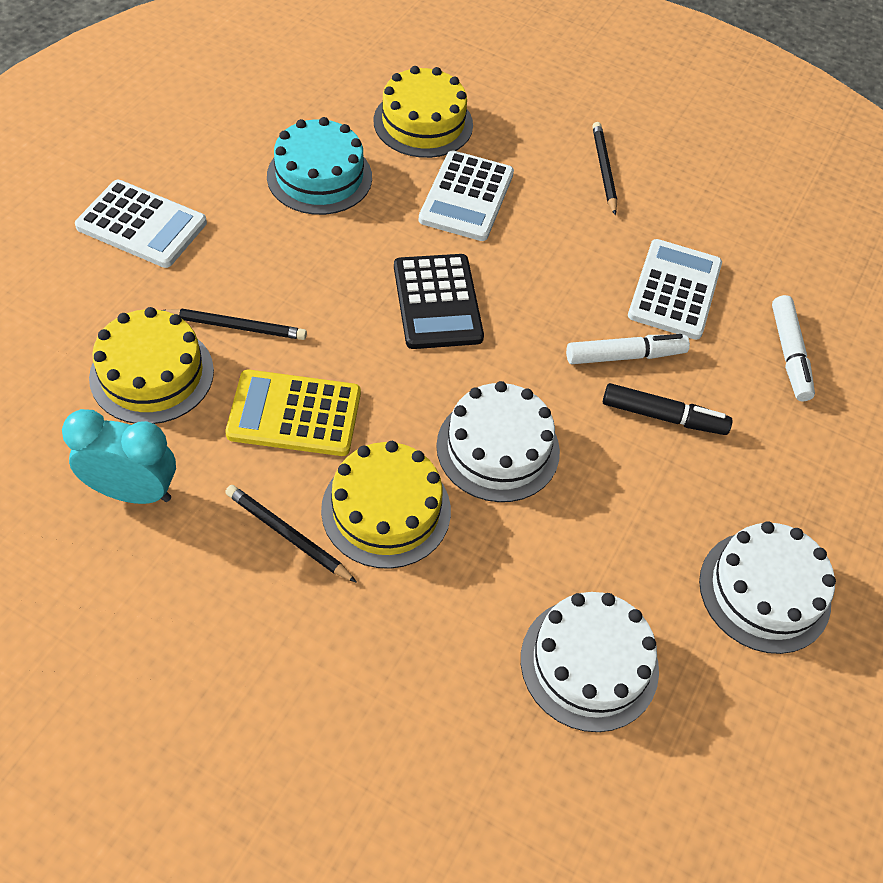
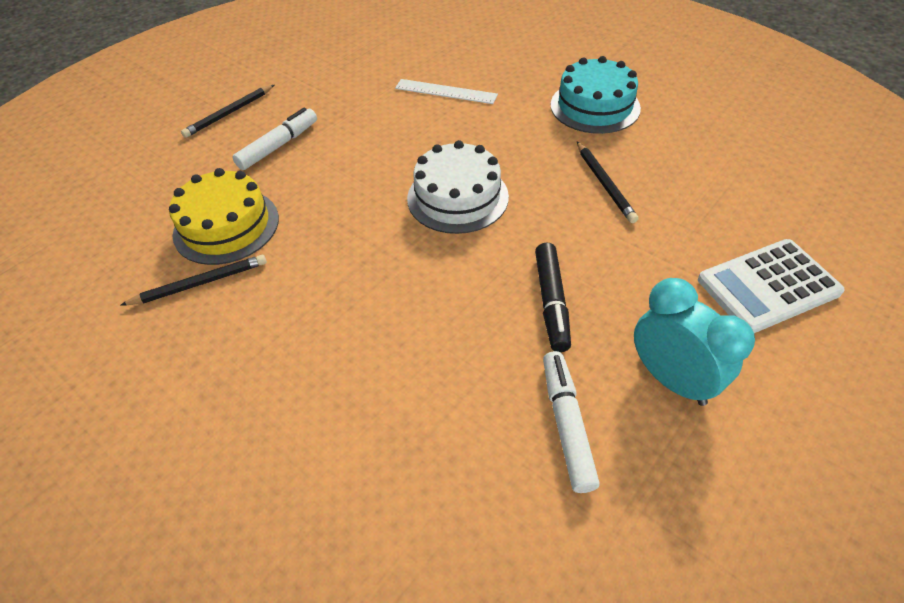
black calculator: [394,254,484,349] = 1 -> none = 0
white cake: [436,381,560,502] [521,592,659,732] [699,521,836,654] = 3 -> [407,140,509,234] = 1
white calculator: [75,180,207,268] [418,151,514,241] [628,239,722,340] = 3 -> [698,239,845,333] = 1
white ruler: none = 0 -> [395,79,498,104] = 1
yellow cake: [89,307,214,424] [321,441,451,569] [374,66,473,158] = 3 -> [169,168,279,265] = 1
yellow calculator: [225,370,361,456] = 1 -> none = 0

